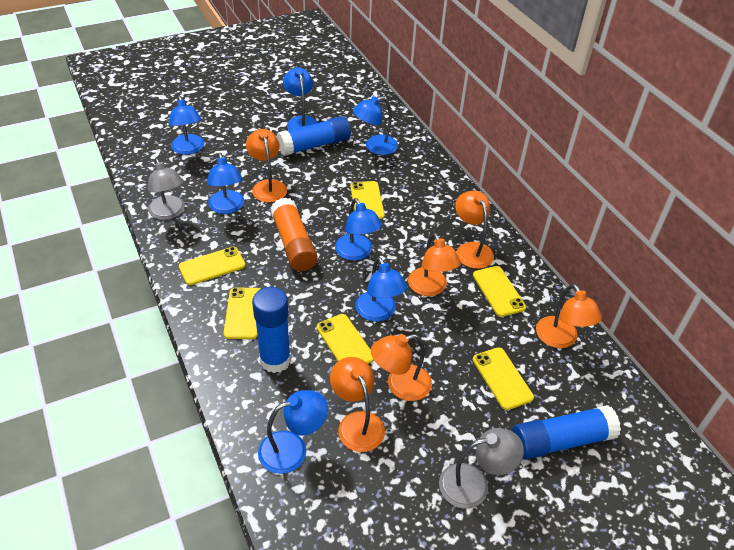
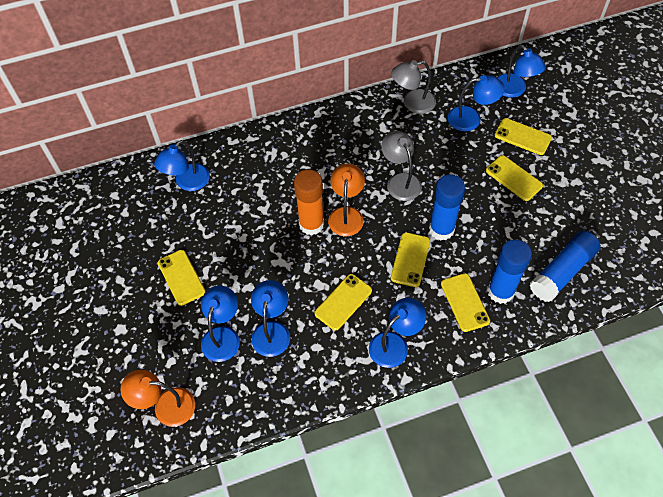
blue lamp: [169,96,204,155] [207,153,244,214] [258,390,328,474] [283,67,318,130] [335,198,382,261] [353,96,398,155] [355,257,407,321] = 7 -> [154,140,210,191] [201,286,240,362] [251,280,290,357] [369,298,426,368] [448,75,505,132] [497,45,546,97] = 6
orange lamp: [246,129,287,202] [330,357,385,452] [371,334,432,401] [408,233,461,296] [455,191,494,269] [536,284,602,348] = 6 -> [120,370,195,427] [328,163,365,236] = 2

